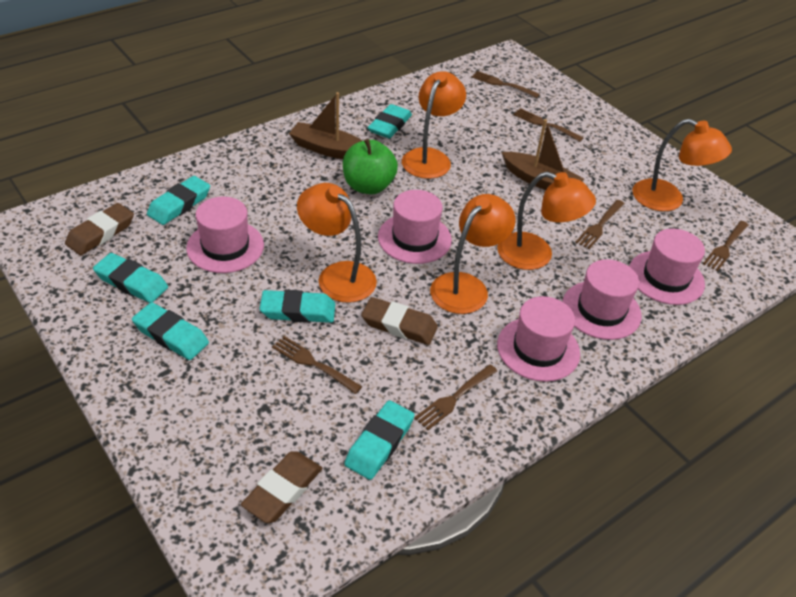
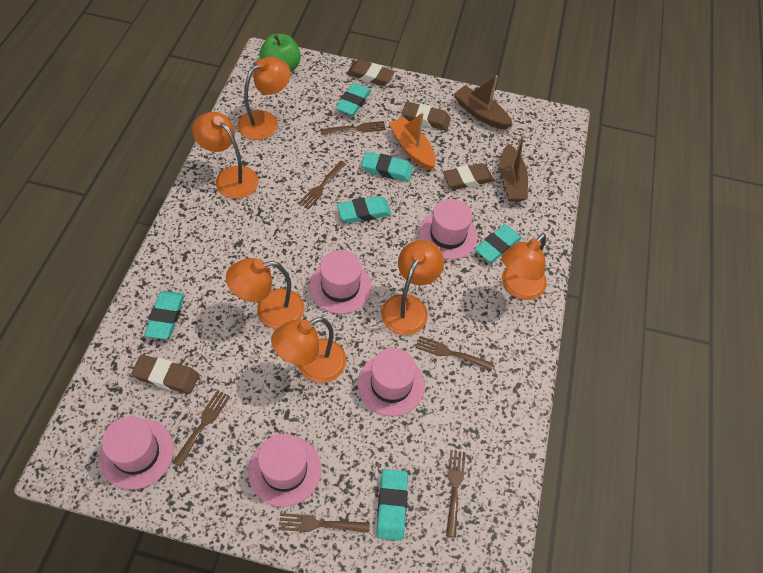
brown eraser: [65,203,134,255] [241,451,322,523] [361,297,438,345] = 3 -> [131,355,199,394] [347,60,395,86] [402,102,451,130] [443,163,494,190] = 4
orange boat: none = 0 -> [389,113,436,170] = 1
orange lamp: [297,183,377,303] [402,71,466,179] [430,194,515,314] [497,172,596,270] [633,119,732,211] = 5 -> [192,112,259,199] [226,258,305,329] [237,57,291,140] [271,317,346,383] [381,240,444,335] [502,233,547,300] = 6

